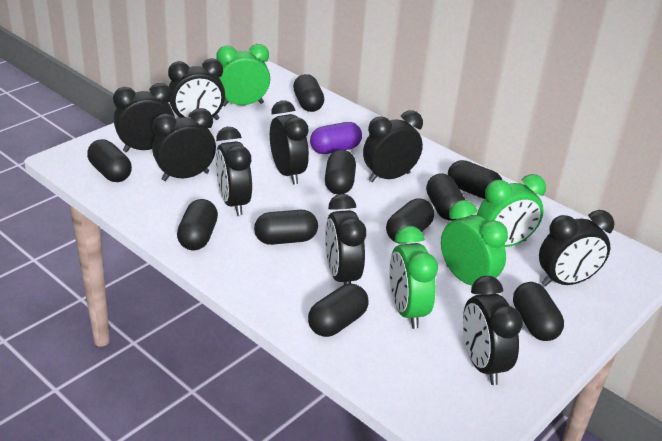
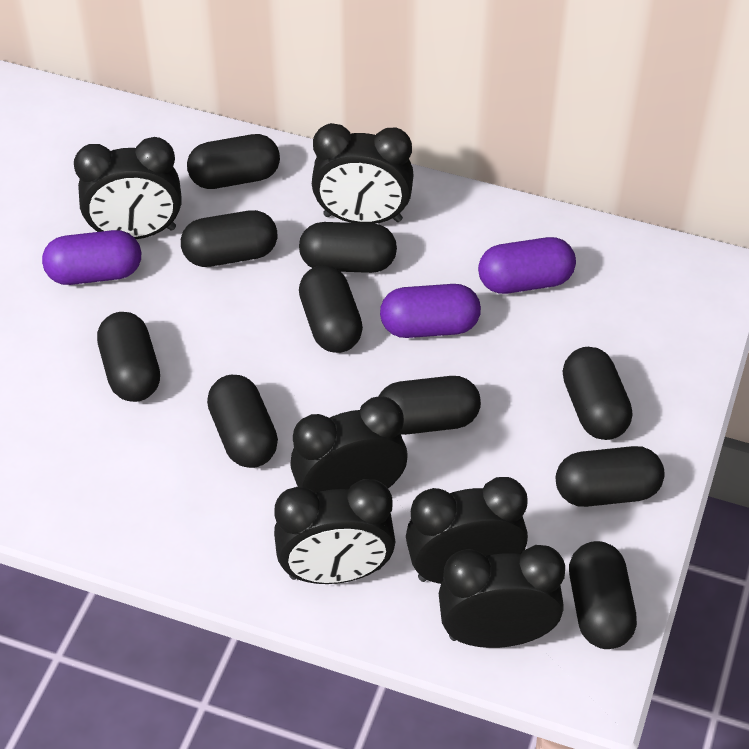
black clock: [113,83,175,152] [152,108,216,181] [168,58,225,120] [216,127,252,216] [270,100,309,184] [325,194,366,285] [363,110,423,182] [463,276,523,385] [539,210,614,286] = 9 -> [74,137,182,239] [274,479,395,584] [290,396,408,493] [312,123,414,224] [406,477,528,584] [439,545,565,648] = 6
green clock: [217,44,270,106] [389,226,438,329] [441,200,508,285] [477,174,546,247] = 4 -> none = 0
purple capsule: [310,122,362,154] = 1 -> [42,230,141,285] [380,284,481,338] [478,237,576,294] = 3

